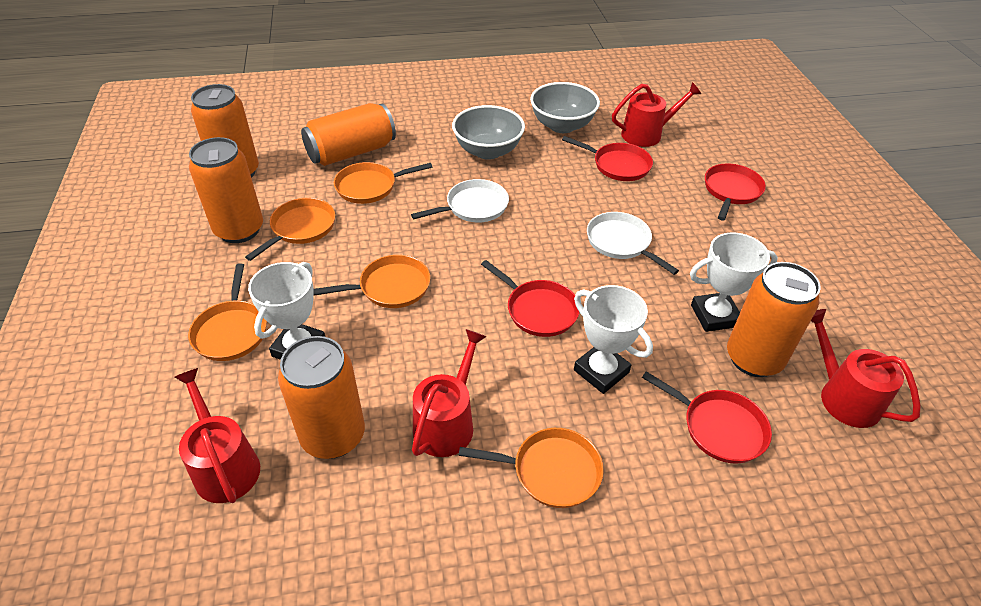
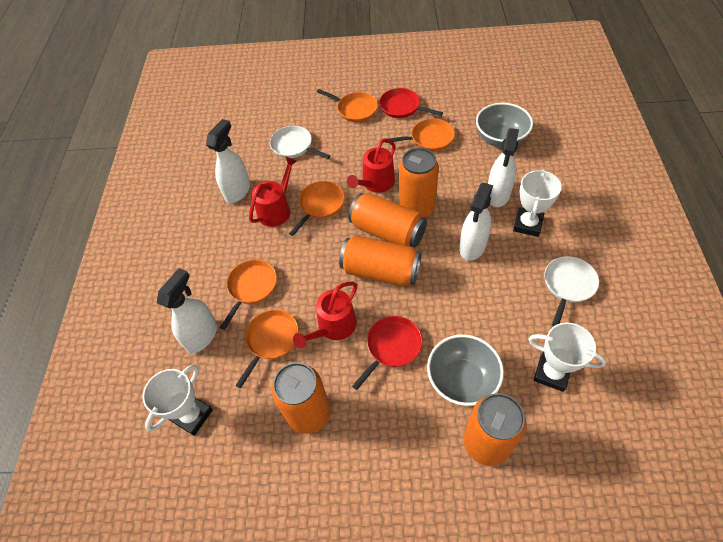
red pan: [481,260,580,337] [562,136,653,181] [642,371,772,464] [705,163,766,221] = 4 -> [352,316,422,390] [379,88,443,118] = 2
red watering can: [174,368,260,503] [412,329,487,457] [612,82,701,147] [811,309,921,428] = 4 -> [249,156,297,227] [293,282,357,349] [347,138,396,193] = 3
white spray bottle: none = 0 -> [157,268,217,353] [206,119,250,203] [459,183,493,261] [488,128,519,207] = 4

